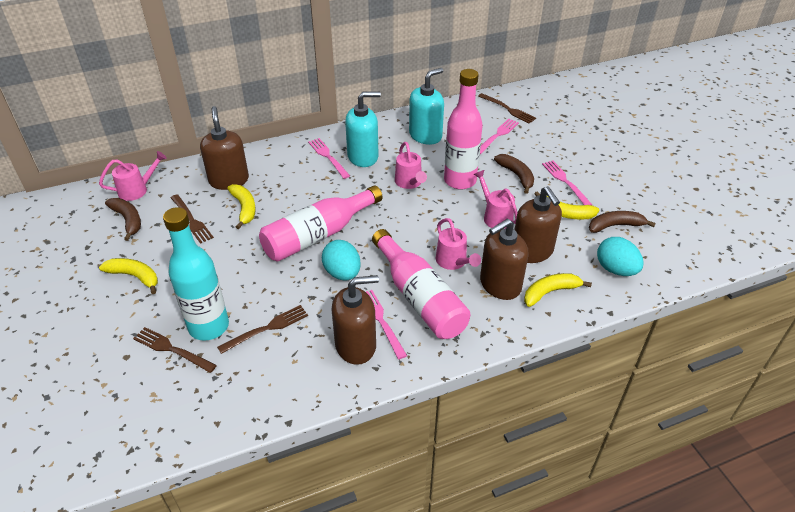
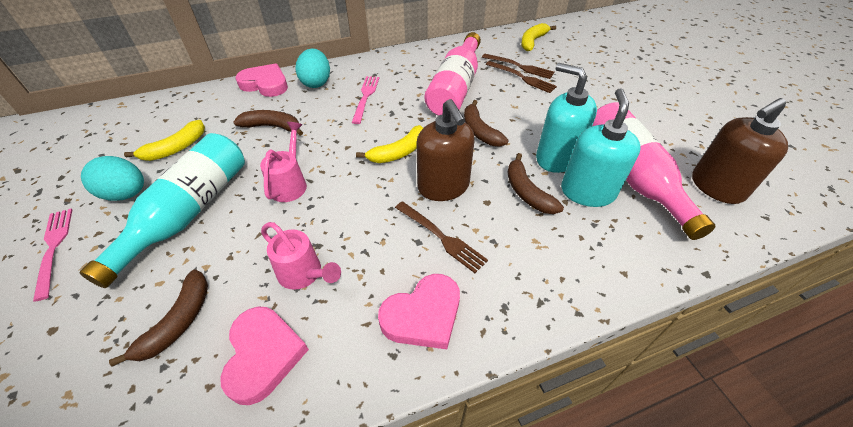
brown banana: [105,198,141,241] [494,154,534,194] [589,211,656,233] = 3 -> [109,270,208,367] [233,110,303,136] [464,100,509,147] [508,153,564,214] = 4
brown fork: [133,327,217,373] [171,194,214,244] [217,305,308,354] [478,93,536,124] = 4 -> [395,201,488,273] [482,54,555,79] [486,61,557,93] = 3
brown soap dispenser: [200,106,249,190] [332,275,379,365] [480,219,529,300] [514,186,562,263] = 4 -> [416,99,475,201] [692,98,788,204] = 2
pink bottle: [259,185,383,262] [372,229,470,339] [444,69,483,190] = 3 -> [424,32,481,116] [592,102,715,240] = 2
pink fork: [308,138,350,179] [366,290,407,359] [480,119,519,154] [542,161,592,205] = 4 -> [33,209,72,302] [352,76,379,124] = 2
pink heart: none = 0 -> [220,307,309,405] [235,64,288,97] [378,274,460,349] = 3
pink watering can: [99,151,167,201] [395,142,427,189] [436,218,481,270] [474,170,518,229] = 4 -> [260,122,307,202] [261,222,341,290] = 2
yellow banana: [99,258,158,294] [227,184,256,229] [524,273,592,307] [534,191,599,219] = 4 -> [124,120,205,161] [356,125,423,163] [521,23,556,51] = 3

